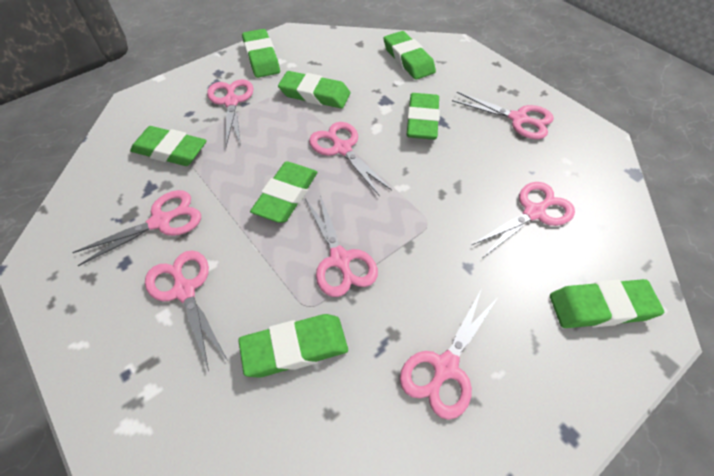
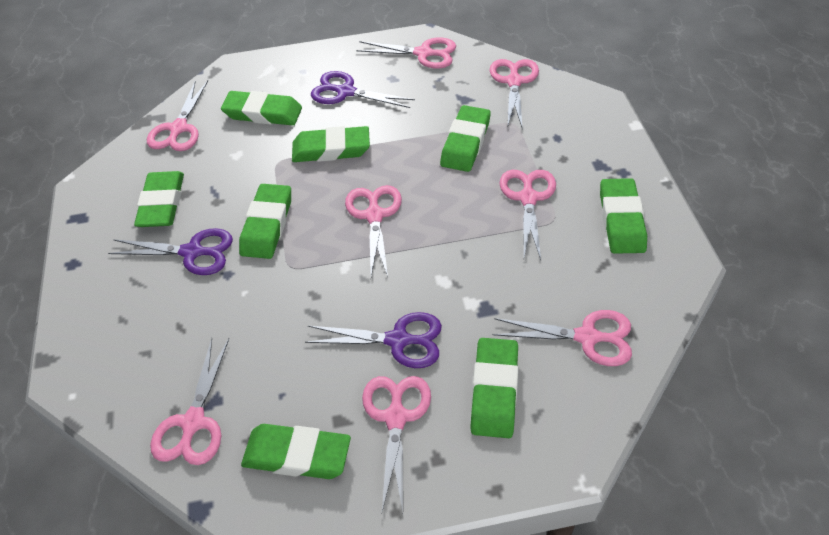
purple scissors: none = 0 -> [108,228,233,275] [305,312,442,368] [311,71,415,108] = 3

